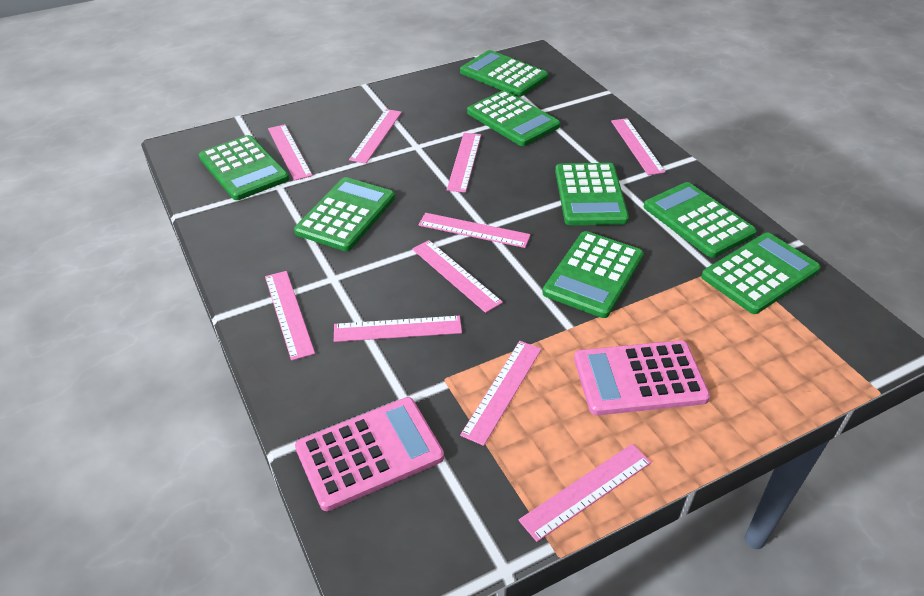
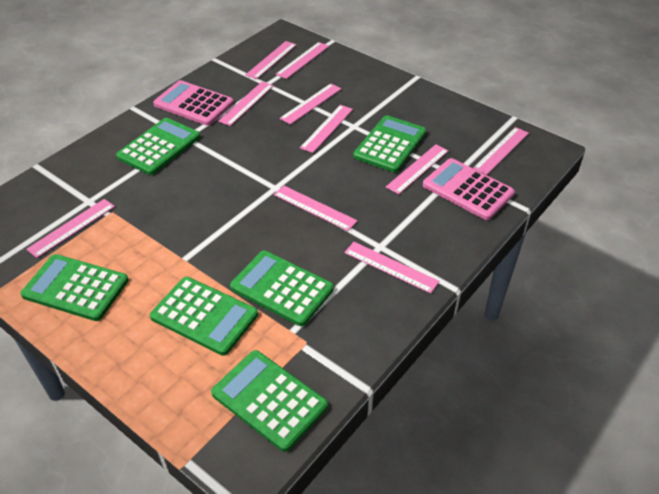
green calculator: [199,135,289,200] [294,177,395,251] [460,50,548,97] [467,90,560,146] [543,231,644,318] [555,163,629,225] [644,182,757,258] [701,233,821,314] = 8 -> [21,254,129,321] [116,118,200,175] [150,277,258,356] [211,350,328,452] [230,251,334,326] [353,115,426,172] = 6

